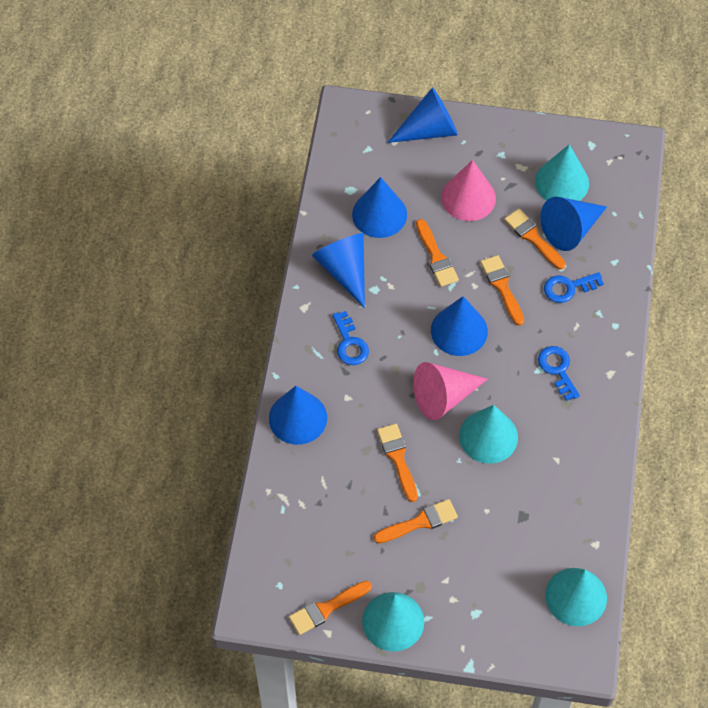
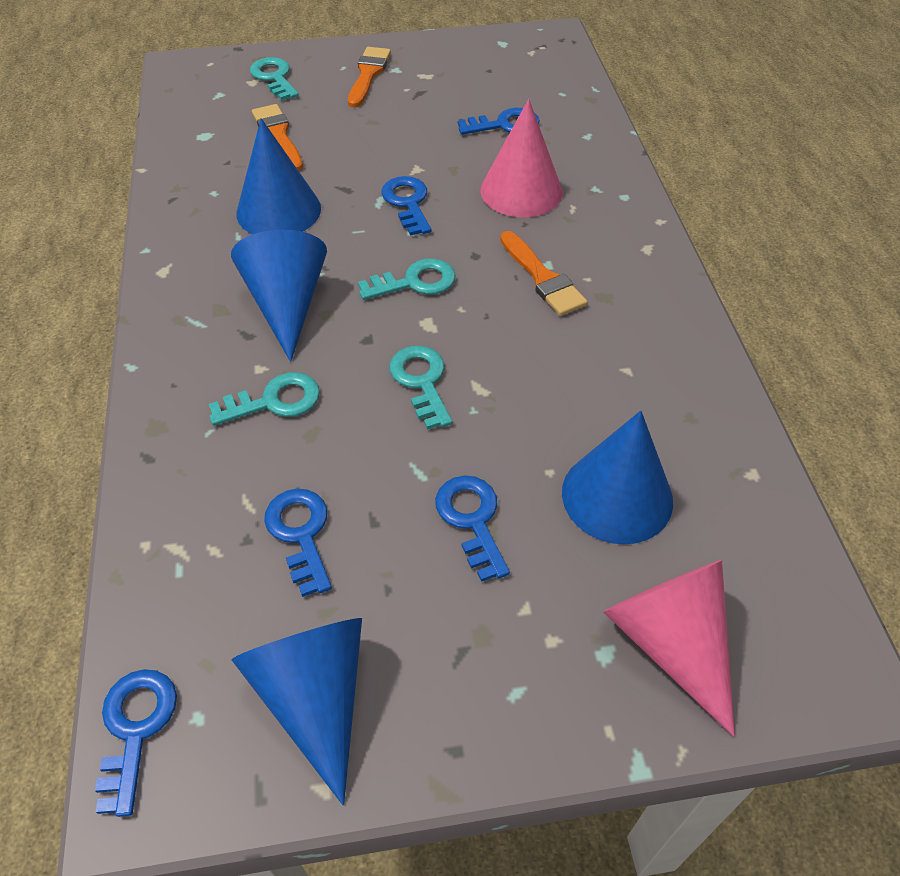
blue cone: [269,386,327,445] [312,233,365,308] [352,177,407,238] [387,87,458,143] [431,296,488,356] [540,197,607,251] = 6 -> [231,230,327,362] [231,618,362,805] [237,118,321,234] [562,410,673,544] = 4
blue key: [332,311,369,365] [538,346,580,401] [544,272,604,303] = 3 -> [95,669,177,817] [264,489,332,597] [381,176,431,236] [435,475,510,582] [458,108,540,135] = 5
orange brush: [289,581,372,635] [374,499,458,543] [377,424,418,502] [416,219,459,287] [480,255,524,326] [504,209,566,269] = 6 -> [252,104,303,171] [348,47,391,108] [500,231,588,316] = 3
turquoise cone: [362,592,424,652] [459,405,518,464] [535,144,589,201] [545,568,607,626] = 4 -> none = 0
turquoise key: none = 0 -> [209,372,320,426] [250,57,299,101] [358,258,456,300] [390,345,452,430] = 4

